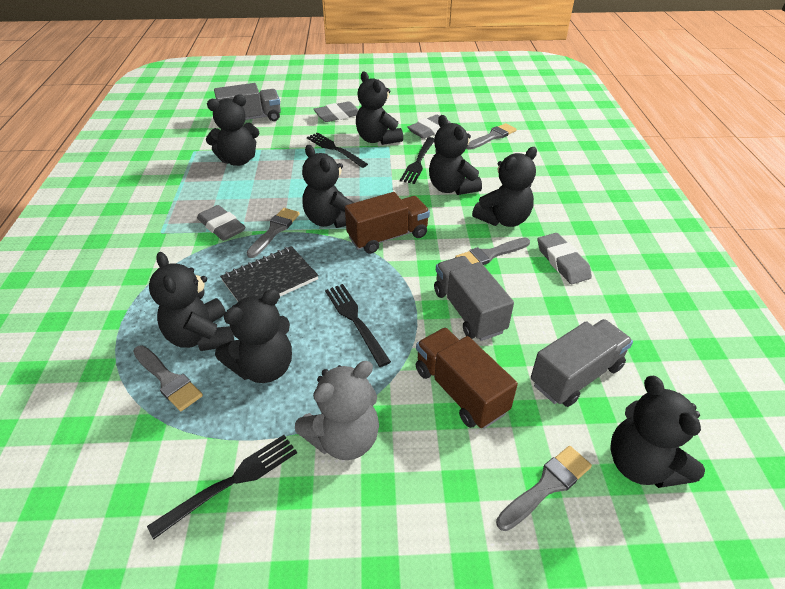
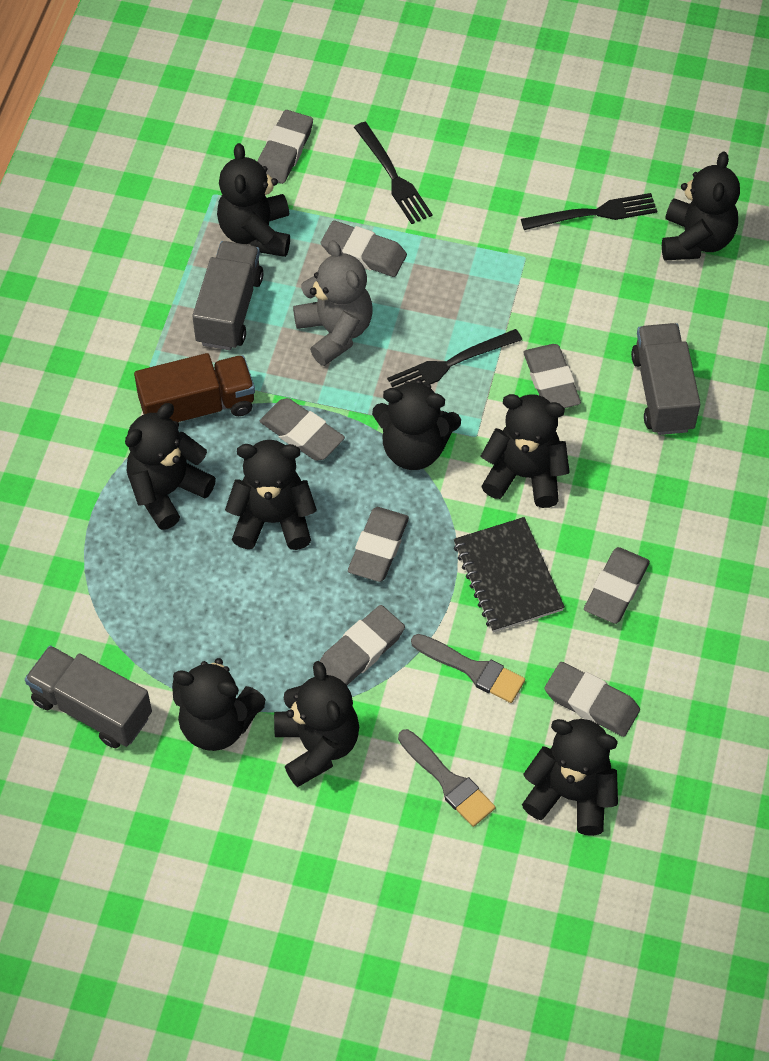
black fork: [147,435,297,540] [307,132,368,168] [325,284,391,367] [400,137,434,184] = 4 -> [354,122,432,224] [387,329,522,389] [521,193,657,230] = 3
black teddy bear: [149,252,234,351] [206,94,259,166] [215,289,292,383] [302,145,354,228] [356,71,403,145] [429,115,482,195] [472,147,537,227] [610,376,705,488] = 8 -> [125,403,216,530] [172,658,266,751] [217,143,290,257] [225,440,317,550] [274,661,359,787] [372,379,461,470] [481,394,570,508] [522,719,618,836] [662,151,740,260] = 9
brown truck: [345,192,430,254] [416,328,518,429] = 2 -> [134,353,255,428] = 1
grey brush: [133,345,203,411] [246,208,300,258] [455,238,530,265] [466,123,517,150] [496,446,592,531] = 5 -> [398,729,496,827] [411,634,525,703] = 2
grey eraser: [197,205,245,241] [313,101,358,122] [407,115,451,139] [538,233,592,284] = 4 -> [258,110,313,184] [260,398,345,461] [320,605,405,685] [321,221,407,277] [348,507,409,582] [523,344,581,408] [545,662,640,737] [584,547,650,624] = 8

